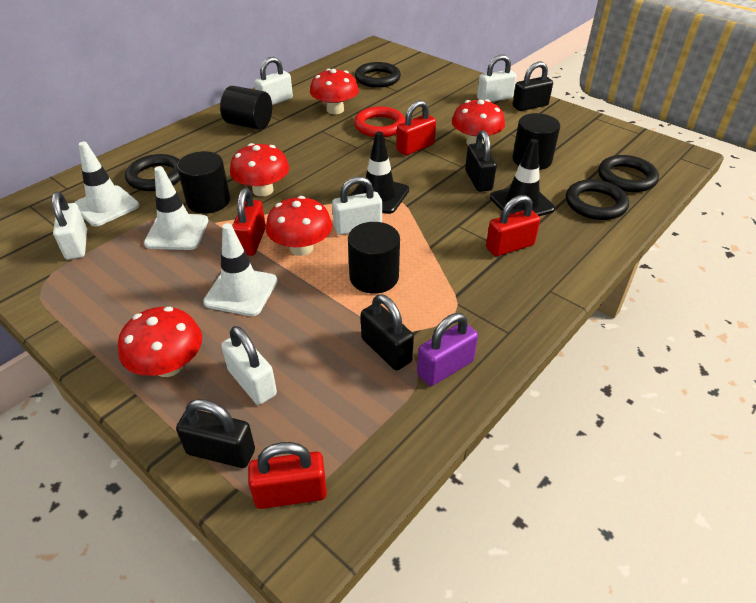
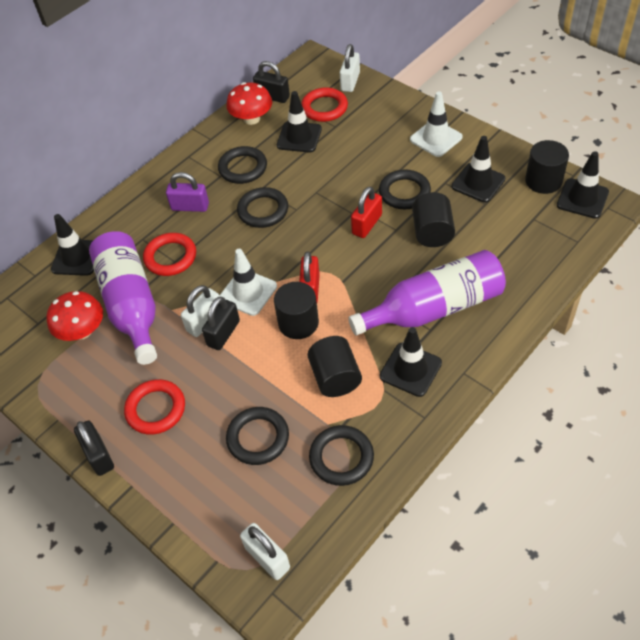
black padlock: [176,399,255,468] [361,294,414,370] [465,130,497,192] [513,61,553,111] = 4 -> [74,421,114,476] [202,296,240,350] [253,61,290,103] = 3
black ring: [125,154,180,191] [355,62,401,88] [566,179,629,220] [598,155,659,192] = 4 -> [218,146,267,184] [226,407,289,465] [237,187,288,228] [309,425,374,486] [379,170,431,209] = 5
black traffic cone: [350,131,409,214] [490,139,555,216] = 2 -> [51,214,94,276] [277,91,322,152] [380,327,442,397] [451,136,505,202] [557,151,609,219] = 5
purple bottle: none = 0 -> [89,231,157,365] [348,250,506,335] = 2
red mushroom: [118,307,202,377] [230,143,289,197] [266,196,332,256] [310,69,359,114] [452,99,505,145] = 5 -> [46,291,103,341] [226,82,272,125] = 2
red padlock: [232,188,266,256] [248,442,327,509] [396,100,436,156] [486,195,540,256] = 4 -> [299,252,320,302] [351,187,382,238] = 2
red ring: [354,106,405,137] = 1 -> [124,379,185,435] [143,233,196,276] [301,87,348,122] = 3
white padlock: [52,192,87,260] [221,326,277,405] [254,57,293,105] [332,177,382,235] [477,55,517,102] = 5 -> [181,285,220,337] [240,523,290,580] [340,44,360,92] = 3
white traffic cone: [74,142,139,226] [144,166,208,250] [203,223,277,316] = 3 -> [220,249,277,316] [410,91,463,157] = 2

